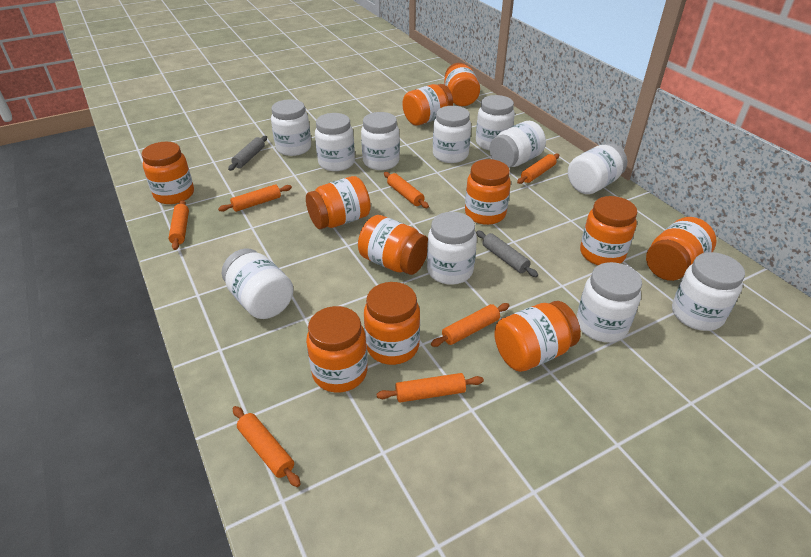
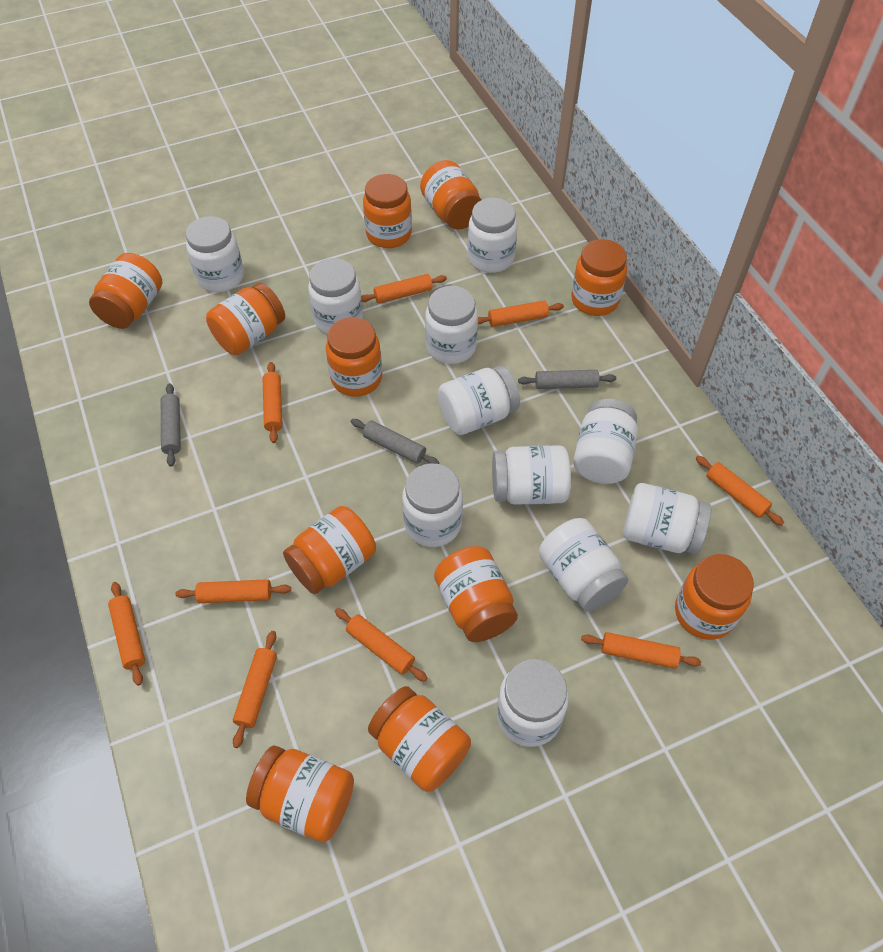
grey rolling pin: [228,136,267,171] [476,231,538,277] = 2 -> [161,383,181,467] [351,419,439,464] [518,370,616,389] = 3
orange rolling pin: [169,200,189,250] [218,184,292,212] [233,406,301,487] [376,373,484,402] [384,172,429,208] [431,303,510,347] [517,154,559,184] = 7 -> [108,582,145,686] [175,579,291,603] [233,631,277,748] [263,362,283,443] [335,608,427,682] [361,274,447,304] [478,301,564,327] [581,632,701,669] [696,456,784,526] = 9

